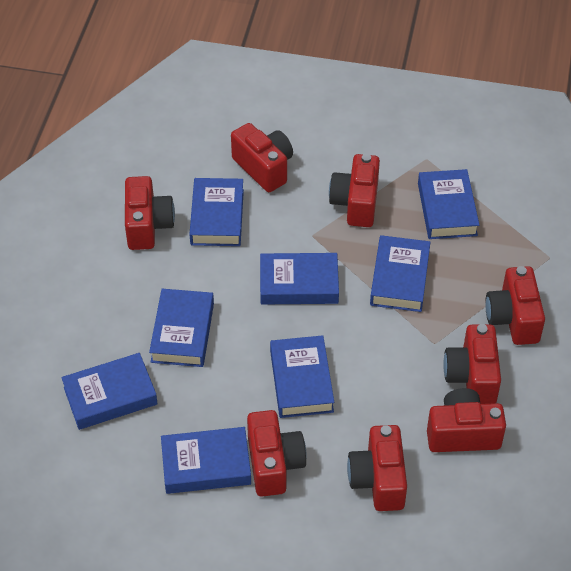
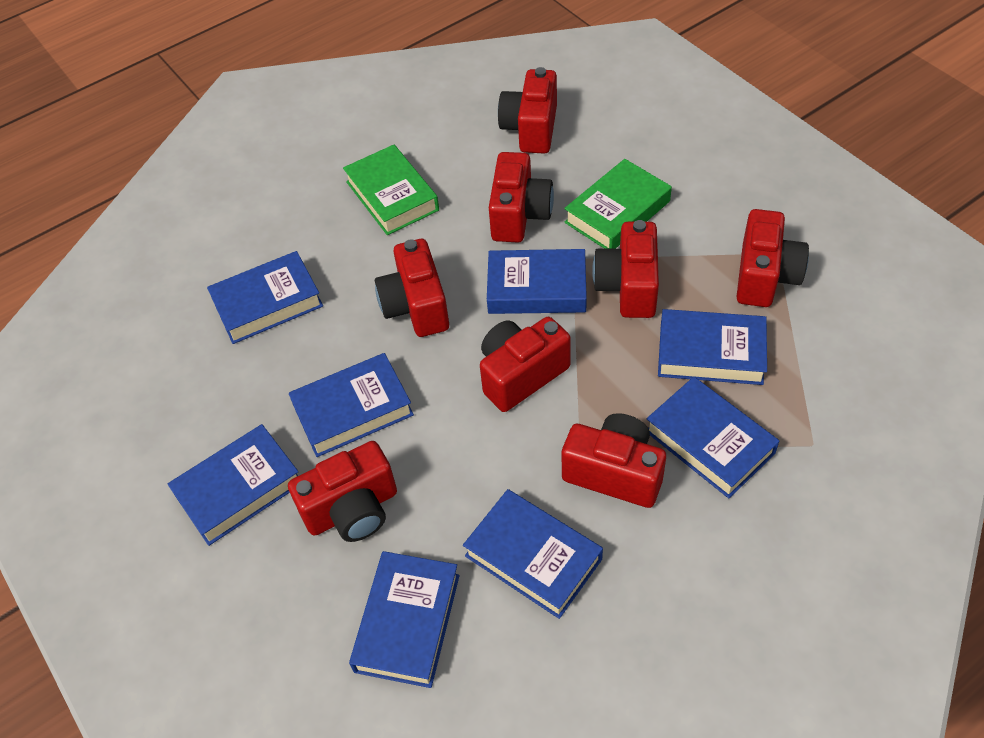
green book: none = 0 -> [343,144,439,235] [564,159,672,249] = 2

